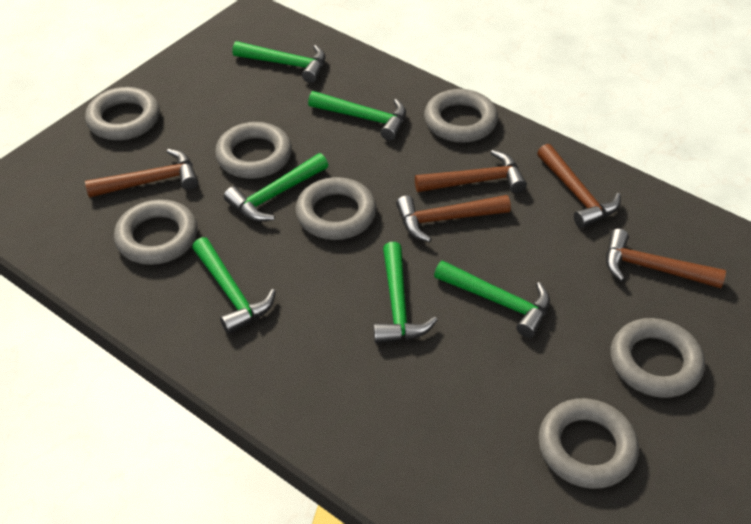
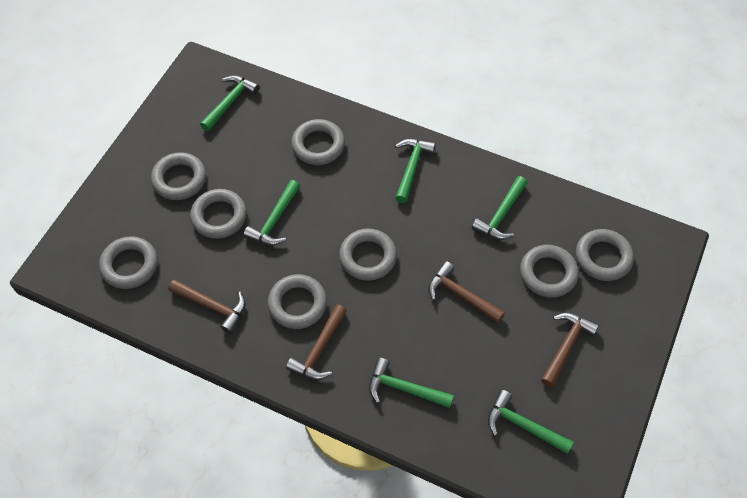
brown hammer: [85,149,198,198] [396,195,511,242] [415,150,527,193] [537,144,621,228] [606,229,726,288] = 5 -> [168,279,246,334] [286,304,347,380] [428,261,505,323] [541,313,599,387] = 4
grey ring: [85,87,160,141] [114,199,198,265] [215,122,292,179] [295,177,377,240] [424,89,498,143] [538,398,639,489] [611,318,705,398] = 7 -> [99,236,158,289] [151,152,206,200] [190,189,247,239] [268,274,327,329] [291,119,345,165] [339,228,397,281] [520,245,579,298] [576,229,634,281] = 8

